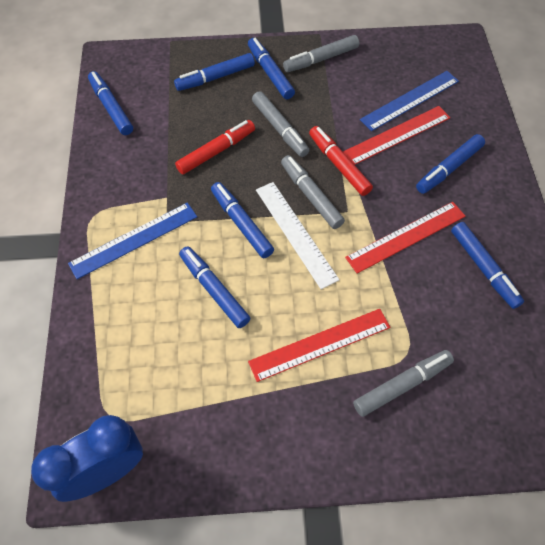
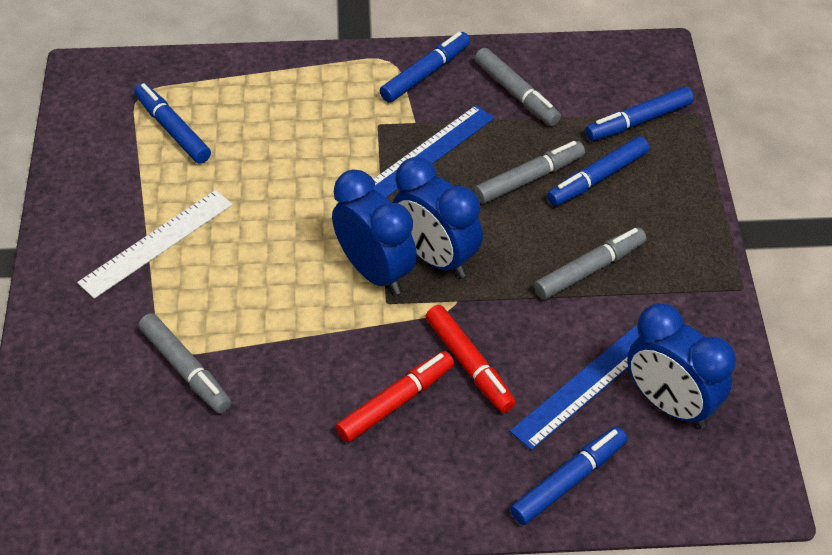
blue clock: [31,415,143,502] = 1 -> [332,170,417,295] [393,157,483,278] [627,303,736,428] = 3
blue marker: [88,71,133,135] [174,53,255,91] [179,246,251,328] [211,182,274,258] [248,38,295,99] [416,134,485,194] [451,222,524,309] = 7 -> [134,83,211,164] [380,32,470,103] [510,426,627,525] [547,136,649,206] [585,86,694,141] = 5
red ruler: [248,309,391,382] [343,106,451,165] [345,202,466,274] = 3 -> none = 0

